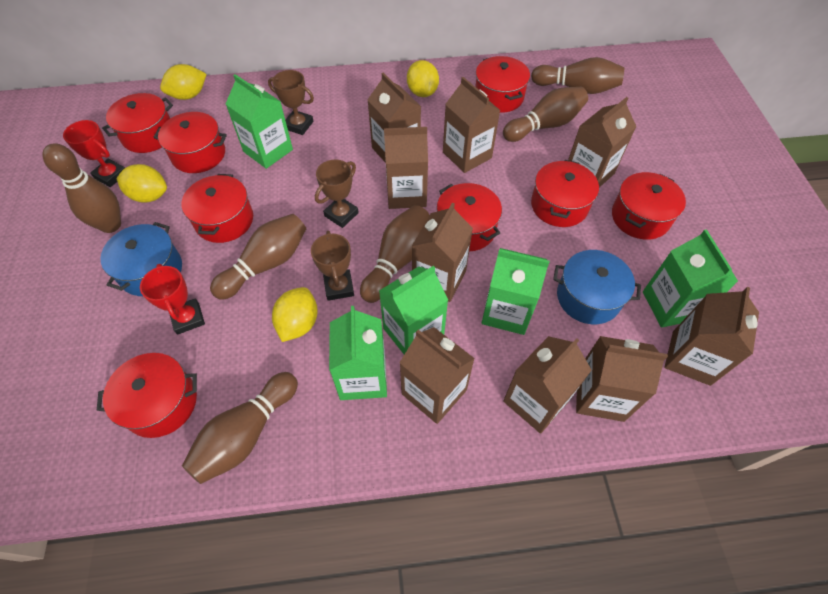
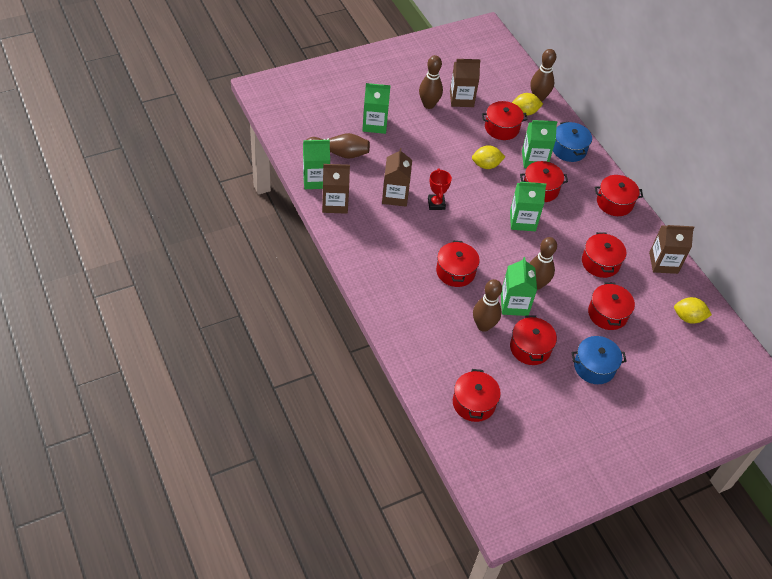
brown bowling pin: [42,143,121,233] [182,372,298,484] [210,214,306,300] [360,205,430,303] [503,87,588,142] [531,57,624,94] = 6 -> [306,133,370,159] [419,55,443,109] [473,279,502,332] [529,237,557,290] [531,49,556,102] = 5
brown carton: [368,73,421,163] [384,127,428,209] [399,327,475,424] [412,203,473,302] [443,77,501,173] [503,336,592,434] [568,97,636,187] [576,336,668,422] [664,287,759,386] = 9 -> [322,164,350,214] [382,148,412,207] [450,59,481,107] [649,225,695,274] = 4
brown trophy: [268,70,314,135] [311,231,354,301] [315,159,359,228] = 3 -> none = 0
red trophy: [63,120,125,187] [140,264,205,335] = 2 -> [428,168,452,210] = 1
yellow lemon: [117,164,167,203] [160,64,207,100] [272,287,318,342] [407,60,439,97] = 4 -> [472,145,505,169] [512,93,543,116] [674,297,712,324] = 3

